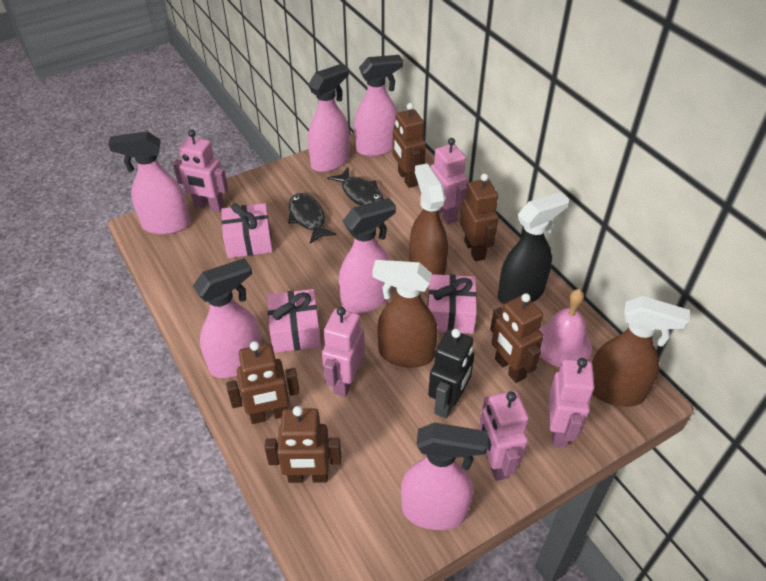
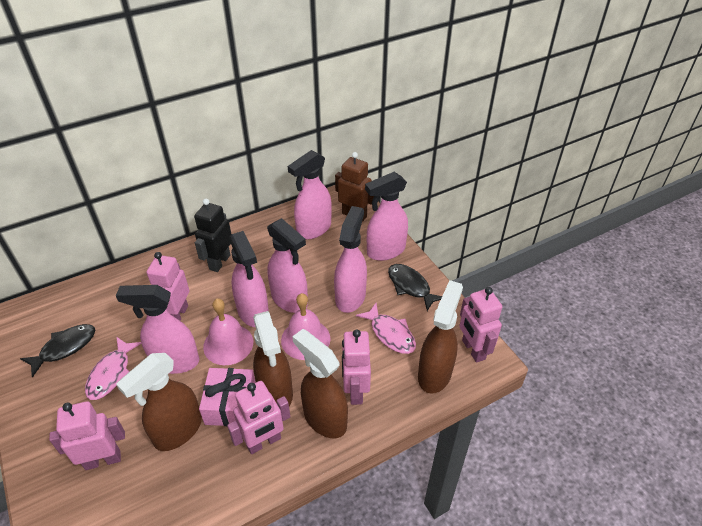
black spray bottle: [498,192,569,304] = 1 -> none = 0
brown robot: [226,341,300,424] [264,406,341,483] [392,103,426,188] [460,173,498,261] [490,293,543,383] = 5 -> [335,152,374,222] = 1
brown spray bottle: [372,260,438,368] [410,164,448,287] [592,296,690,407] = 3 -> [116,353,202,451] [253,311,293,406] [292,329,348,438] [418,280,463,394] = 4
pink bell: [539,289,592,367] = 1 -> [203,298,253,365] [281,293,331,360] = 2
pink fish: none = 0 -> [85,336,142,400] [356,303,416,354] = 2
pink gift: [221,203,273,258] [267,289,321,353] [427,274,477,334] = 3 -> [199,368,256,426] = 1

